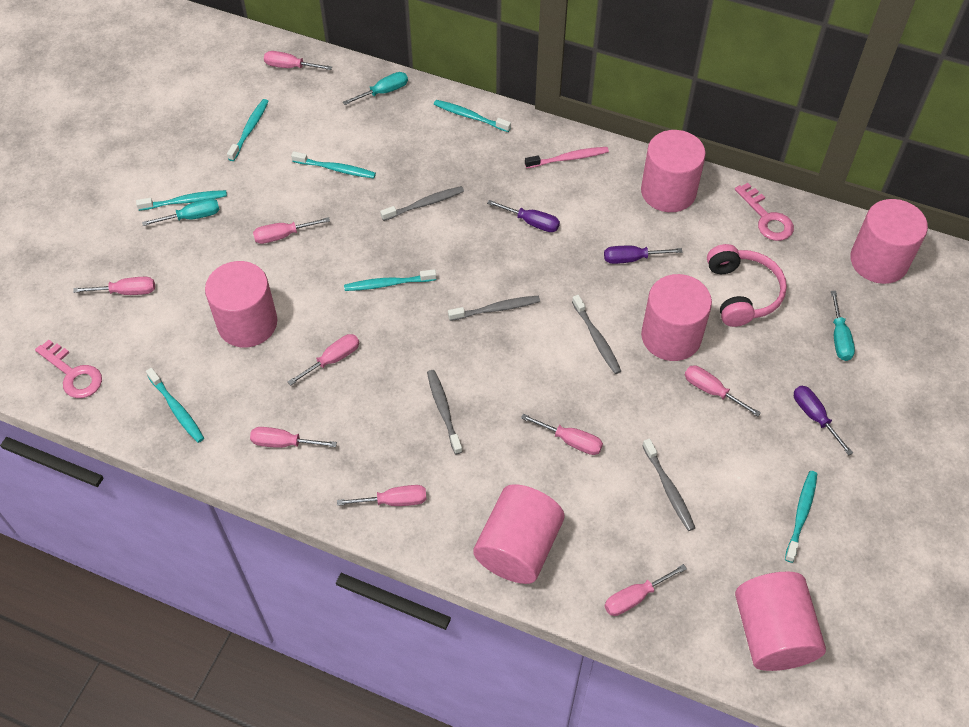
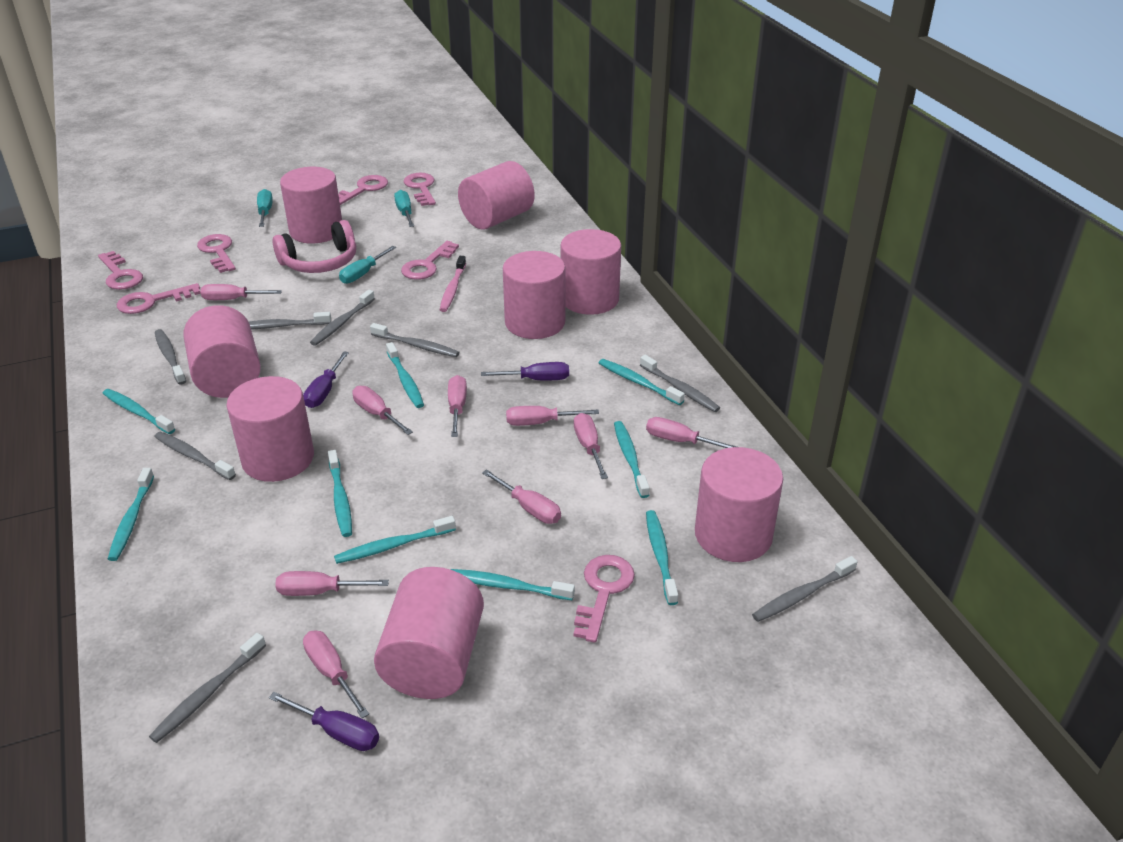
grey toothbrush: [380,186,464,221] [427,370,462,454] [448,296,540,321] [572,295,621,374] [642,439,695,531] = 5 -> [149,633,266,743] [154,432,236,480] [155,329,186,385] [249,312,331,330] [310,290,375,346] [370,323,459,357] [640,355,720,412] [752,556,858,622] = 8
pink cylinder: [205,261,277,347] [473,484,564,584] [641,130,706,212] [641,274,712,361] [735,572,826,671] [850,199,928,284] = 6 -> [184,305,261,398] [227,376,314,482] [280,167,342,244] [374,567,484,699] [458,161,535,230] [503,251,566,339] [560,229,621,315] [695,447,783,562] = 8
pink key: [35,340,102,398] [735,183,794,241] = 2 -> [98,251,143,290] [117,283,201,314] [197,234,236,273] [338,175,388,205] [401,241,459,280] [403,173,436,206] [574,555,635,643] = 7
turquoise toothbrush: [136,190,227,211] [146,368,204,443] [227,99,269,161] [291,151,376,178] [344,269,436,291] [434,100,511,132] [785,471,817,563] = 7 -> [102,389,175,434] [108,468,154,561] [328,450,352,537] [334,516,456,564] [386,342,424,408] [451,569,575,600] [599,359,685,405] [614,421,650,498] [646,510,678,605] = 9

